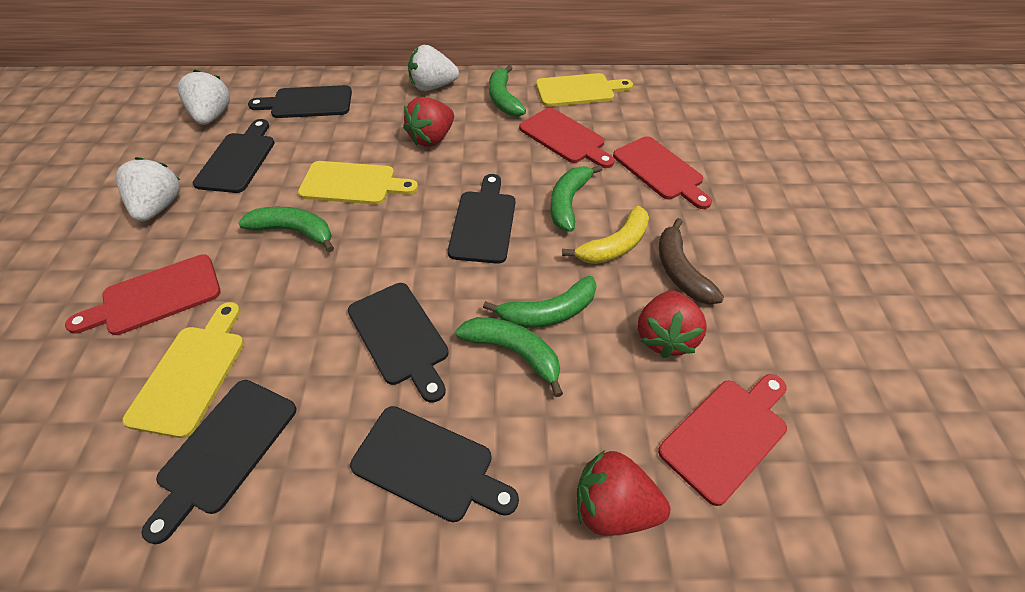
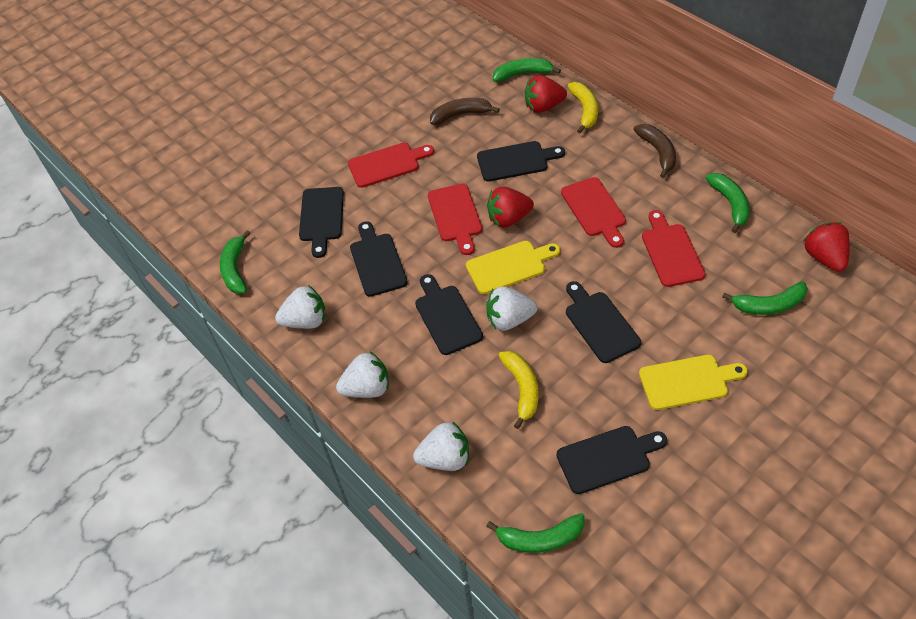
brown banana: [659,218,724,305] = 1 -> [430,98,500,125] [634,124,676,178] = 2
white strawberry: [116,157,180,222] [178,69,230,125] [408,45,459,91] = 3 -> [275,285,325,329] [336,352,389,398] [413,421,469,471] [486,286,537,331] = 4
yellow banana: [562,206,649,264] = 1 -> [498,351,539,429] [568,82,598,133] = 2
yellow cutting board: [123,302,244,438] [298,161,418,205] [536,73,633,107] = 3 -> [466,241,560,294] [639,355,748,410] = 2

